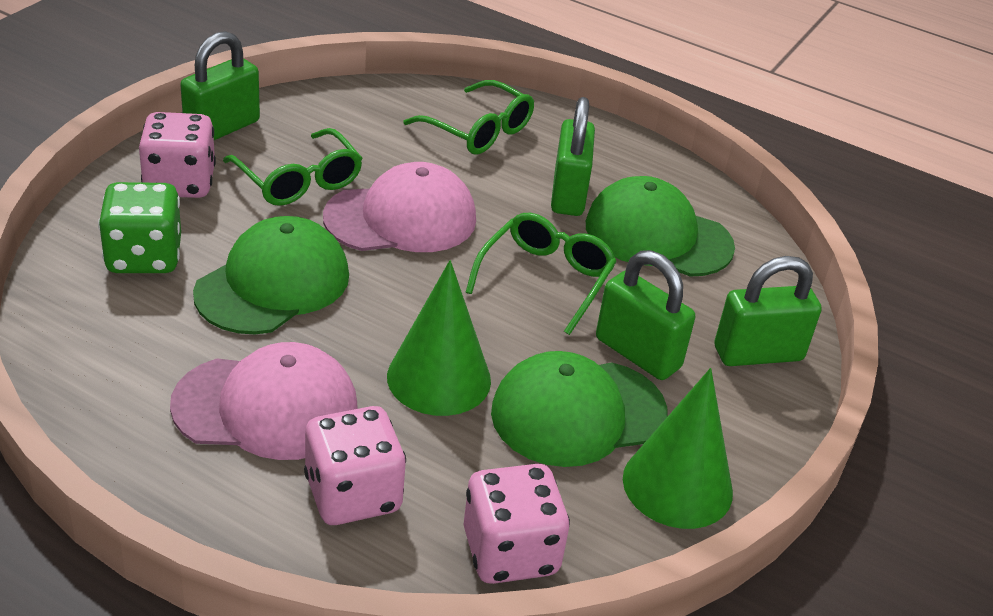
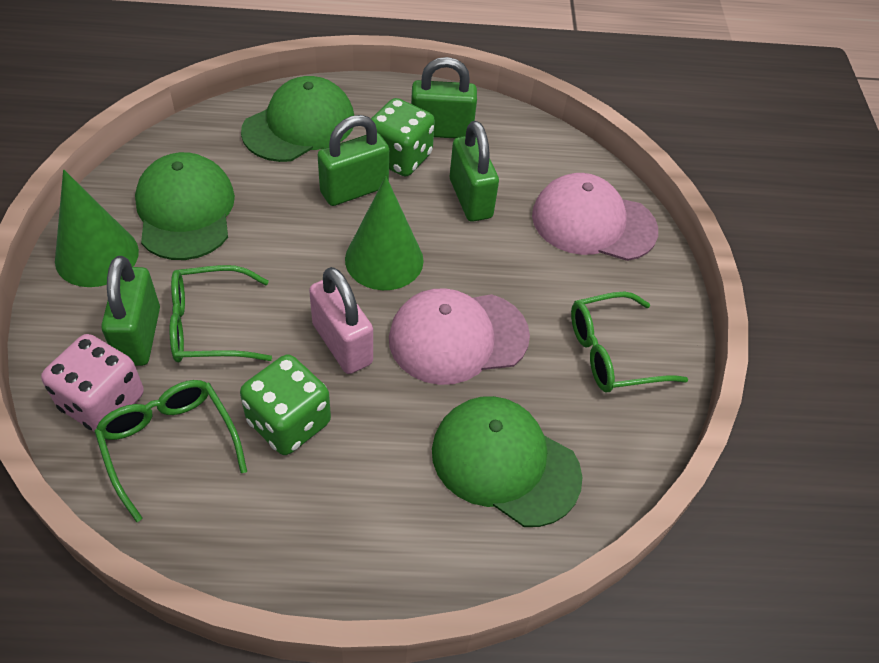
green dice: [98,182,181,273] = 1 -> [240,354,331,455] [371,98,435,176] = 2
pink dice: [139,112,216,198] [304,406,406,525] [464,464,570,584] = 3 -> [41,334,144,431] = 1
pink padlock: none = 0 -> [309,267,373,374] = 1

